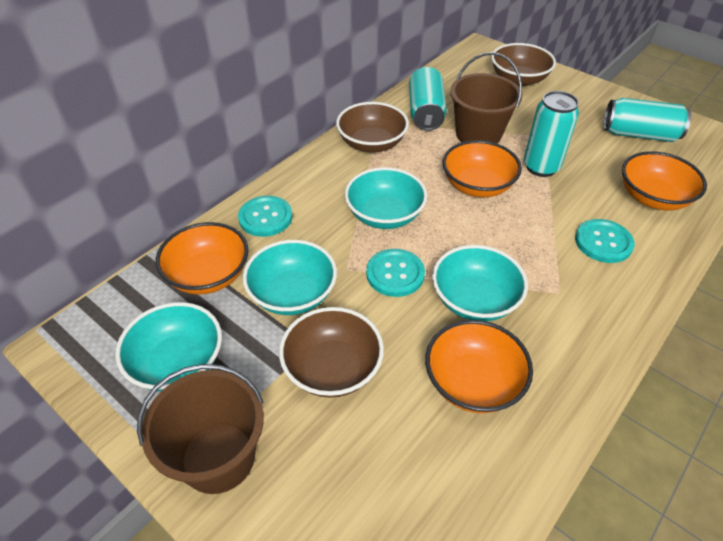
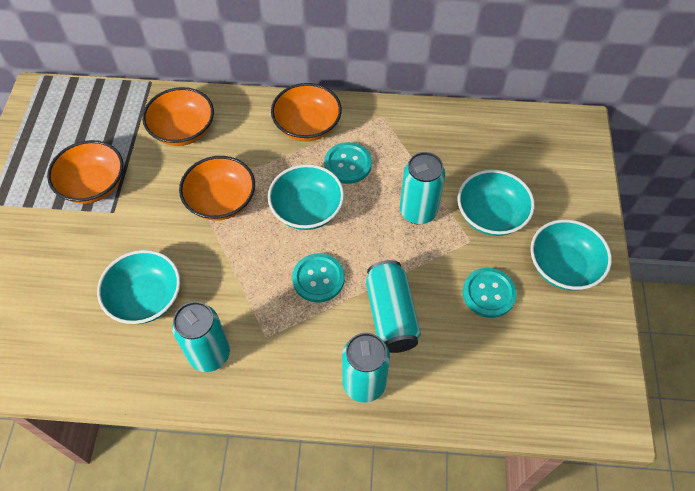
brown bowl: [279,307,384,398] [336,102,409,152] [491,43,556,86] = 3 -> none = 0
brown bucket: [137,364,264,494] [450,52,522,144] = 2 -> none = 0
turquoise can: [409,67,447,131] [524,91,579,177] [603,98,691,142] = 3 -> [172,301,230,372] [342,333,390,403] [366,260,421,353] [400,152,445,225] = 4

